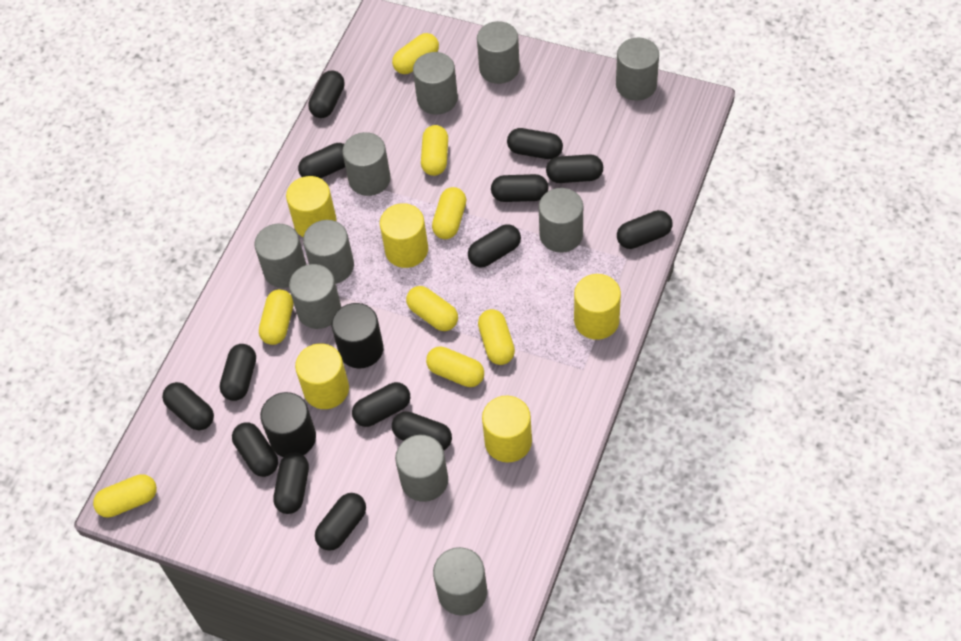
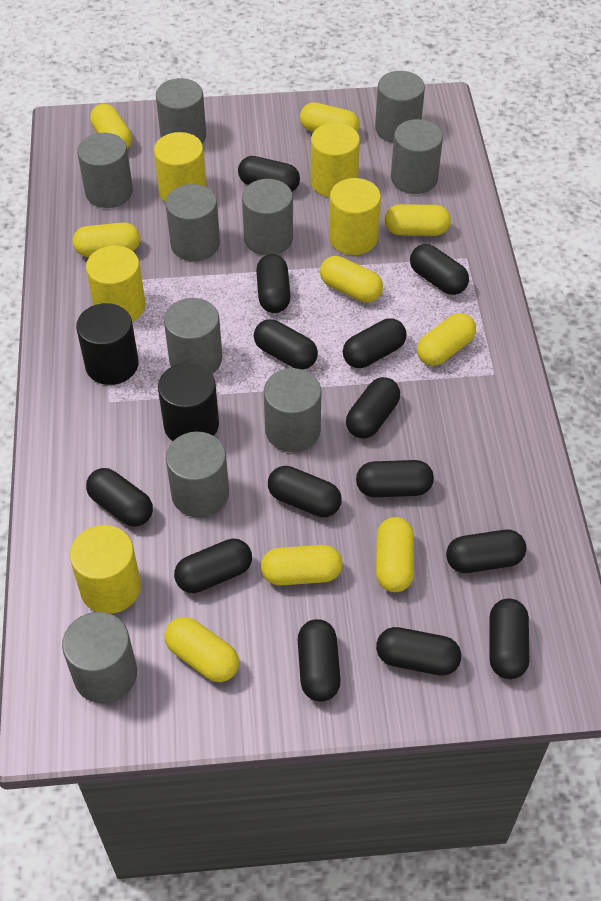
yellow capsule: [93,474,157,518] [259,289,293,345] [392,33,439,74] [406,286,458,331] [421,125,448,176] [426,346,484,387] [432,187,466,239] [478,309,515,365] = 8 -> [73,223,140,257] [90,104,132,149] [165,617,239,682] [261,545,342,585] [300,102,360,132] [320,256,383,302] [376,517,414,592] [384,204,451,236] [417,313,476,366] = 9

